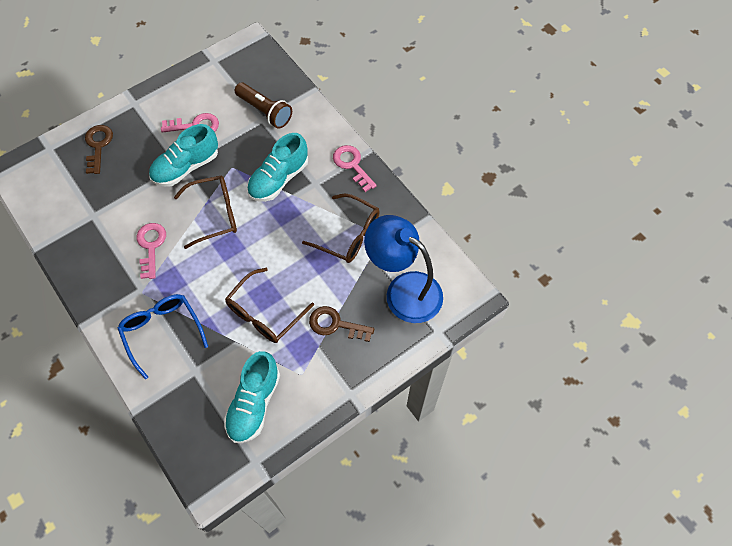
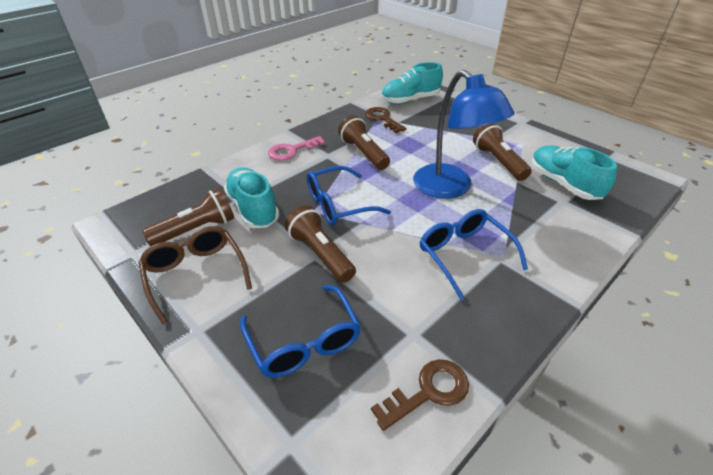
blue glasses: [117,294,208,379] = 1 -> [240,285,361,378] [307,166,391,225] [420,209,528,300] = 3
brown flashlight: [235,82,292,129] = 1 -> [142,188,234,246] [285,205,356,283] [338,116,390,170] [473,123,531,181] = 4
brown glasses: [174,176,237,249] [225,268,314,343] [302,194,380,263] = 3 -> [138,226,252,325] = 1
pink key: [137,223,166,279] [161,113,219,133] [333,145,377,192] = 3 -> [268,136,326,160] = 1

